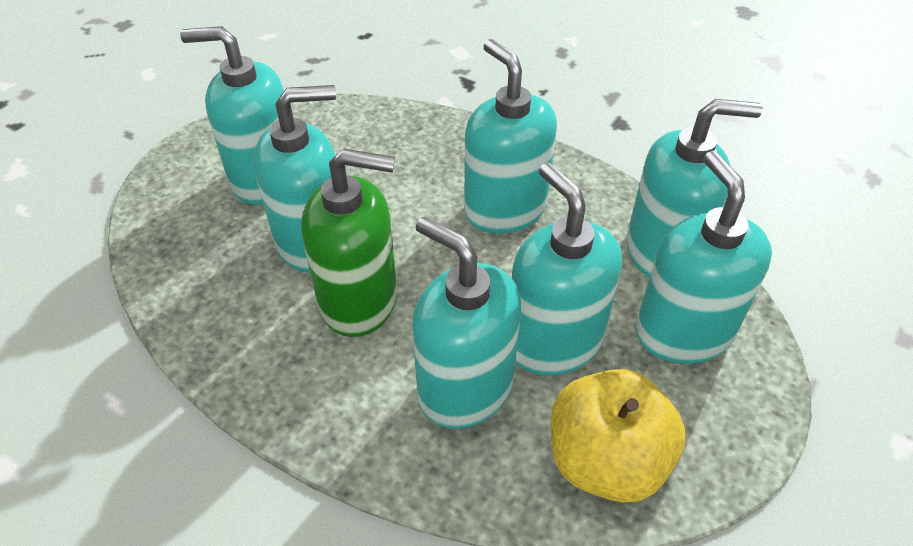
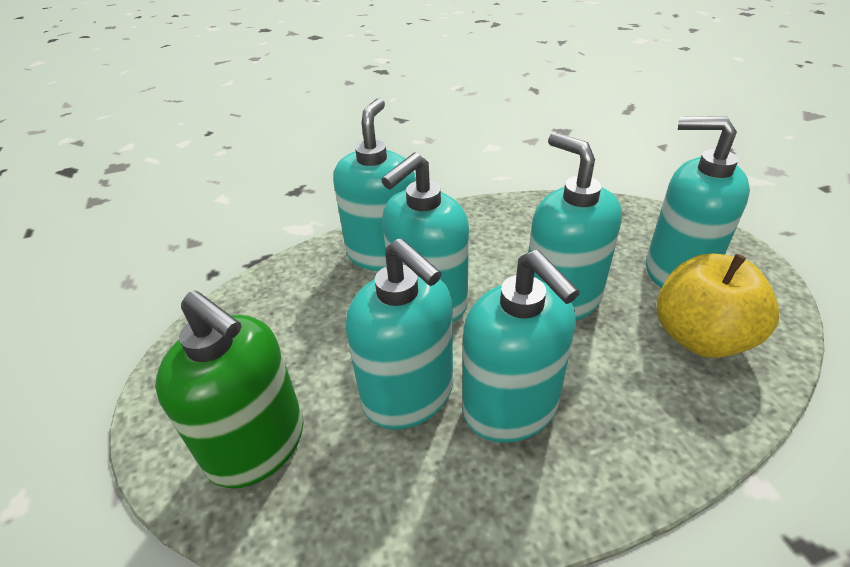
turquoise soap dispenser: [180,26,284,205] [253,85,336,273] [412,217,521,429] [464,39,557,234] [512,163,622,375] [626,99,763,277] [636,151,772,364] = 7 -> [333,98,416,271] [346,238,453,430] [381,153,469,322] [462,250,580,443] [529,133,622,321] [646,116,750,288] = 6

